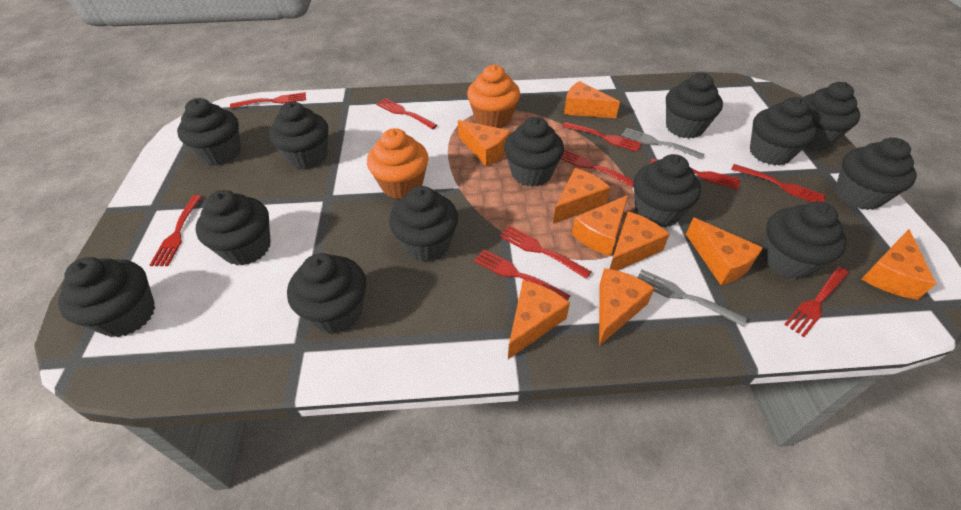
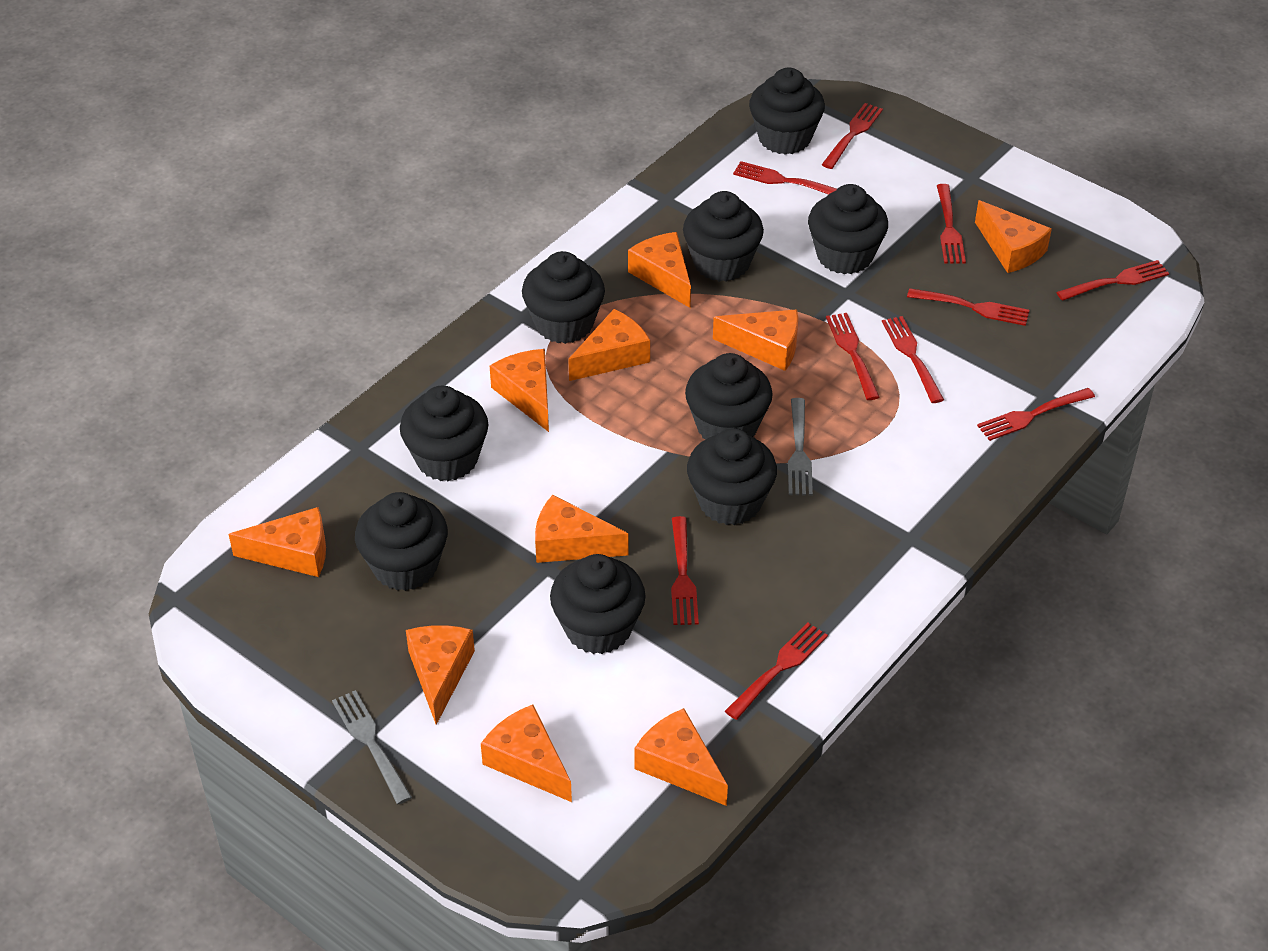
black cupcake: [58,257,155,337] [177,98,241,165] [196,190,271,266] [269,102,328,169] [287,253,366,333] [389,186,458,261] [504,117,564,187] [633,154,701,228] [666,73,723,139] [750,97,817,166] [762,201,847,279] [802,82,860,149] [835,138,917,210] = 13 -> [355,492,448,591] [400,386,488,481] [522,251,605,344] [550,554,646,654] [683,191,764,282] [685,353,773,439] [687,428,777,525] [749,68,825,155] [808,184,888,274] = 9
orange cheese: [458,120,511,166] [508,280,570,359] [553,168,610,224] [564,81,620,118] [572,195,628,256] [599,268,654,346] [610,211,670,271] [686,218,763,285] [861,229,936,300] = 9 -> [229,507,326,577] [406,625,475,725] [481,705,572,802] [490,349,549,432] [535,495,629,563] [568,309,650,381] [628,232,691,308] [634,708,728,806] [713,309,798,371] [975,200,1052,273] = 10
orange cupcake: [367,128,428,199] [467,65,520,128] = 2 -> none = 0

